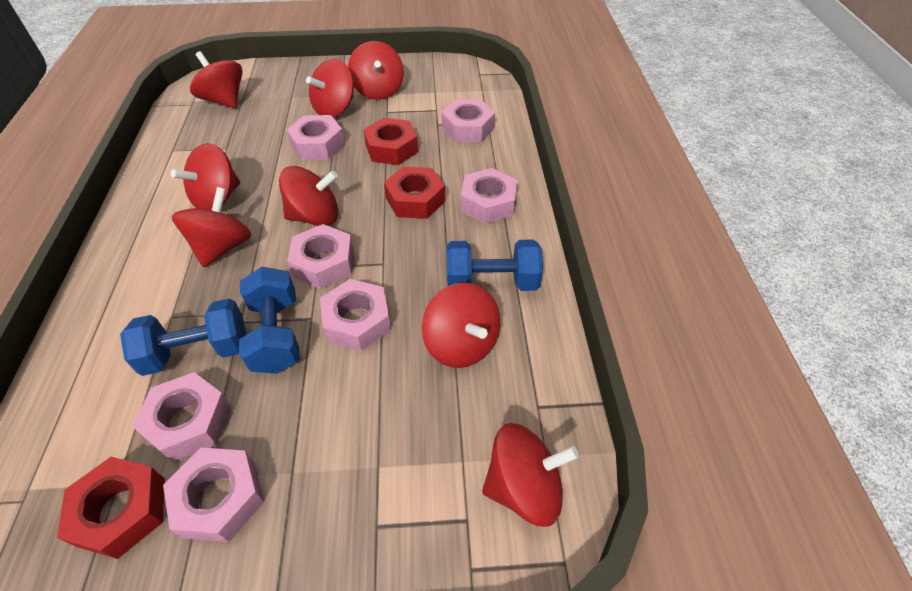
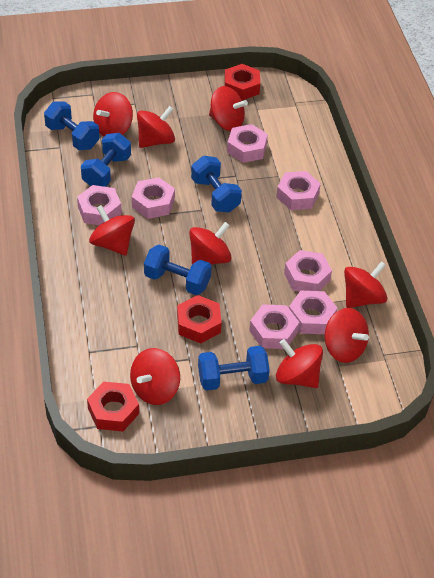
blue dumbbell: [120,298,246,376] [239,267,300,374] [447,240,543,291] = 3 -> [44,101,100,150] [81,133,131,187] [144,245,212,295] [191,156,242,213] [198,346,270,391] = 5
red spinning top: [171,143,240,210] [172,187,251,267] [190,51,242,108] [279,166,339,226] [306,59,354,117] [348,41,404,100] [422,282,500,368] [482,423,579,527] = 8 -> [89,205,135,256] [93,92,133,137] [130,348,180,405] [137,106,175,148] [189,222,232,265] [209,86,248,131] [276,339,323,388] [325,308,369,363] [344,261,387,308] = 9

